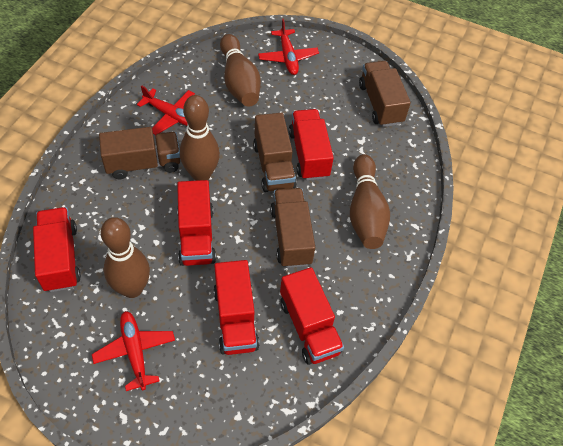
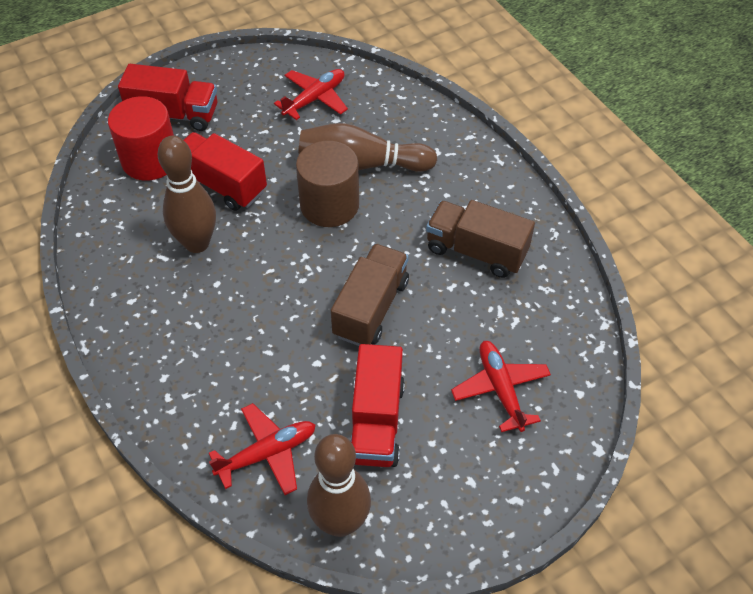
brown bowling pin: [101,217,150,298] [180,95,220,181] [220,34,261,106] [350,154,390,249] = 4 -> [158,136,216,253] [298,123,437,172] [307,434,371,537] = 3
brown cylinder: none = 0 -> [296,141,359,227] = 1
brown truck: [99,127,180,179] [253,113,297,192] [270,188,315,268] [359,61,411,127] = 4 -> [331,244,409,346] [426,200,535,278] = 2
red cylinder: none = 0 -> [108,96,174,181] = 1
red truck: [33,207,81,292] [177,180,216,266] [213,260,259,355] [280,267,344,365] [289,109,334,180] = 5 -> [118,64,217,131] [184,132,267,211] [351,344,405,467] = 3

